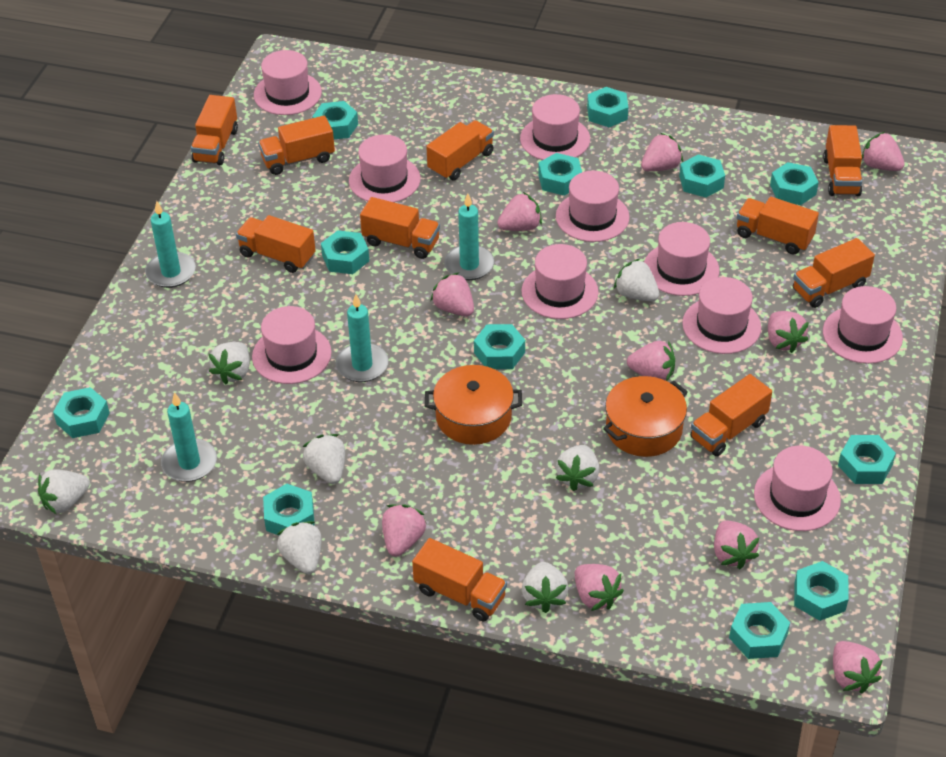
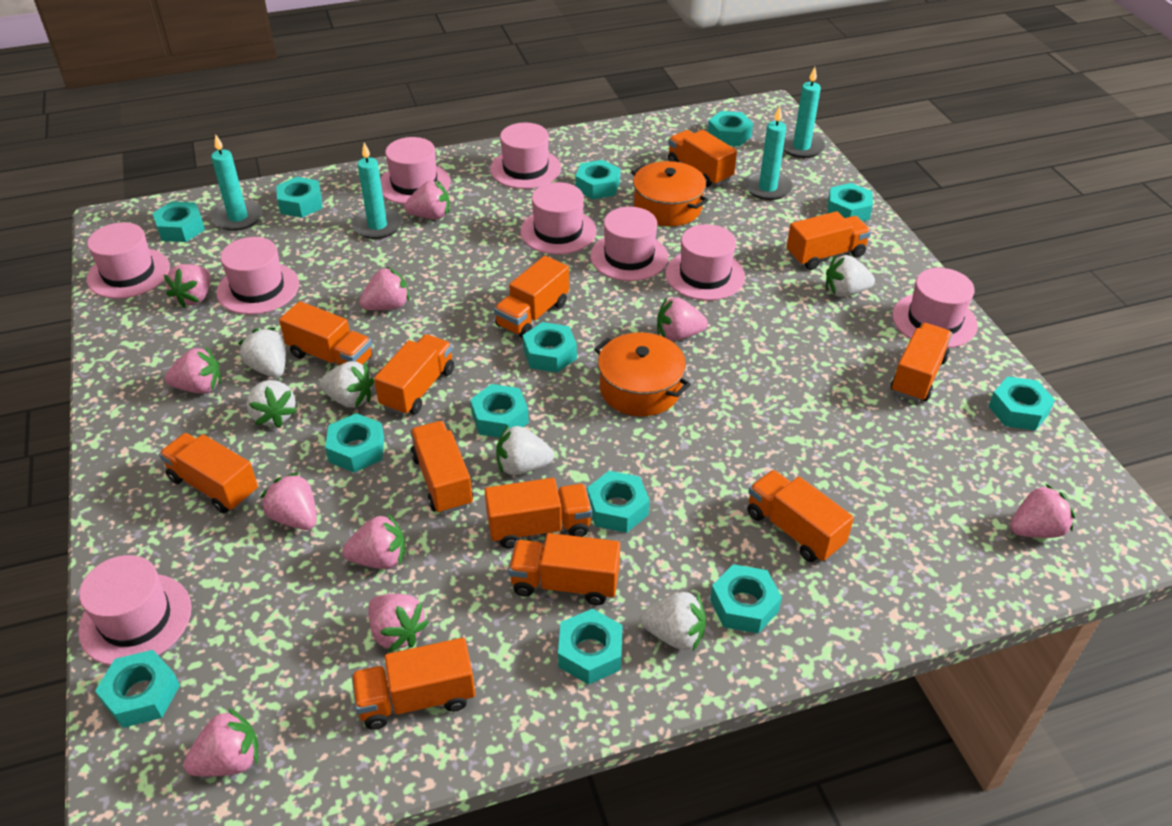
orange truck: [191,95,238,165] [236,215,316,273] [258,116,335,175] [360,197,440,259] [412,538,507,621] [426,120,494,180] [690,374,772,457] [737,196,819,255] [793,238,875,308] [823,125,862,196] = 10 -> [159,433,258,513] [279,301,373,366] [351,638,475,730] [374,334,454,416] [410,421,473,514] [485,478,592,548] [494,256,569,338] [508,533,620,605] [668,130,737,187] [747,470,854,562] [787,211,871,270] [891,323,953,402] = 12
pink hat: [252,306,332,384] [254,50,322,115] [349,134,421,203] [520,94,590,160] [521,244,599,319] [556,171,630,242] [644,222,719,296] [682,277,761,354] [754,446,841,531] [823,286,903,364] = 10 -> [78,555,192,665] [87,222,170,299] [216,237,299,315] [380,137,451,204] [490,123,561,189] [520,182,596,254] [590,207,668,281] [665,224,745,301] [892,268,978,348] = 9
turquoise nut: [53,387,110,438] [263,484,315,536] [312,101,358,140] [321,230,369,274] [474,324,525,369] [538,153,582,196] [587,87,628,127] [679,154,725,198] [729,602,790,659] [770,162,819,205] [794,561,849,621] [838,435,896,484] = 12 -> [95,650,180,728] [152,201,205,242] [276,177,323,218] [325,413,384,473] [470,384,529,438] [523,322,577,373] [558,609,623,685] [575,160,620,199] [587,471,650,533] [708,111,753,146] [710,564,782,634] [827,183,873,221] [988,376,1055,431] = 13
white strawberry: [38,469,90,514] [209,342,250,384] [277,521,322,574] [303,434,345,484] [522,562,568,613] [556,445,599,491] [614,259,659,301] = 7 -> [238,328,286,378] [247,380,297,428] [319,361,374,408] [496,425,554,475] [640,592,706,651] [826,255,875,297] = 6

